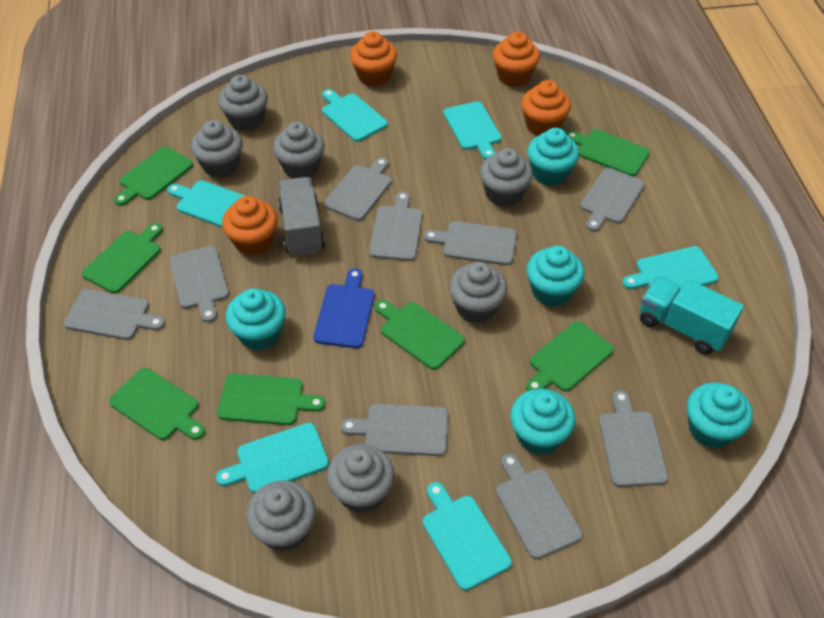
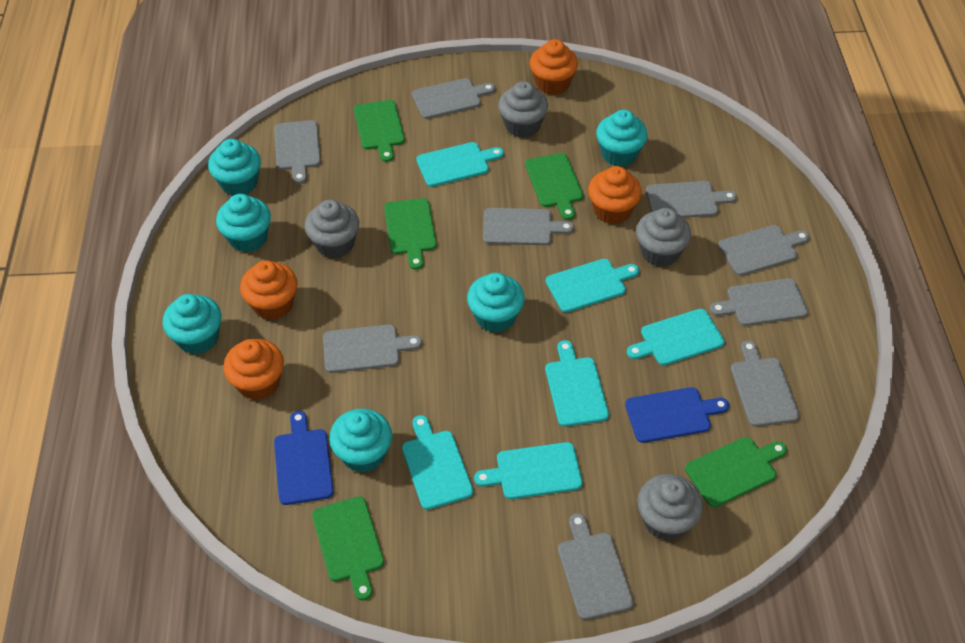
blue cutting board: [313,268,374,348] = 1 -> [274,411,334,505] [625,387,729,443] = 2
green cutting board: [82,223,163,294] [109,368,205,440] [114,146,193,206] [217,373,325,425] [375,300,465,370] [526,321,614,392] [566,129,650,176] = 7 -> [312,496,384,601] [354,100,405,162] [384,198,437,270] [525,153,584,220] [685,437,787,507] = 5
grey cupcake: [191,120,242,178] [218,75,268,131] [246,480,316,551] [273,122,325,178] [327,444,395,513] [449,262,508,323] [480,148,533,207] = 7 -> [305,200,359,258] [498,81,548,138] [636,208,691,267] [637,474,703,541] = 4
grey truck: [278,177,325,256] = 1 -> none = 0
turquoise cupcake: [226,288,286,351] [510,389,575,455] [526,246,584,307] [527,128,579,186] [687,382,753,448] = 5 -> [163,294,221,354] [208,139,261,196] [216,194,271,252] [329,409,392,473] [467,273,525,333] [596,110,648,167] = 6
turquoise truck: [640,276,744,355] = 1 -> none = 0

